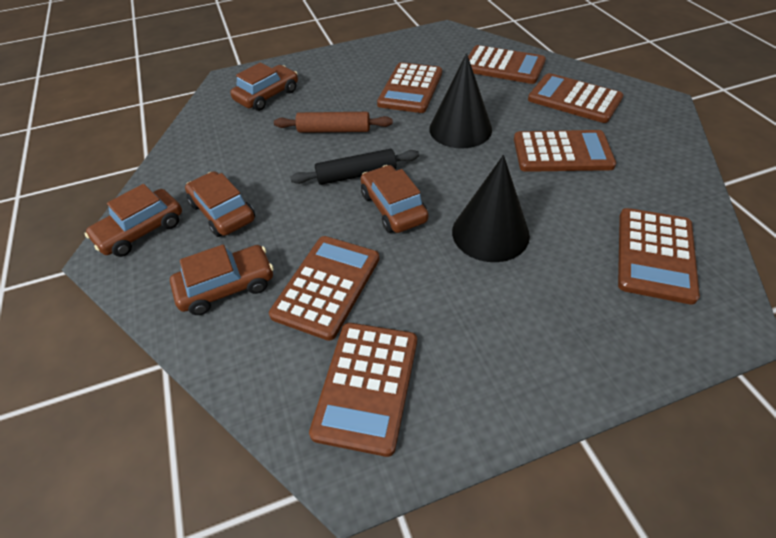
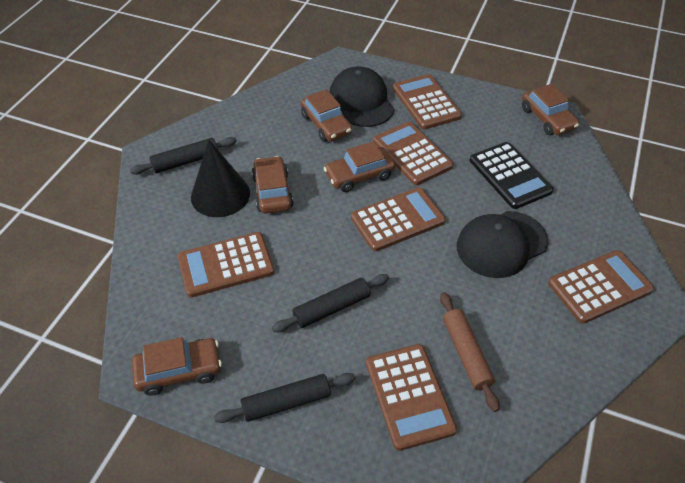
black calculator: none = 0 -> [470,142,554,209] = 1
black cap: none = 0 -> [330,66,394,127] [457,211,548,278] = 2
black cone: [429,53,492,148] [452,155,530,262] = 2 -> [191,140,250,217] = 1
black rolling pin: [290,149,419,185] = 1 -> [130,137,237,174] [214,373,355,423] [272,274,389,332] = 3
brown calculator: [269,236,379,341] [309,323,417,457] [377,62,442,113] [468,45,546,84] [514,130,616,172] [528,73,623,123] [618,208,700,305] = 7 -> [178,232,274,297] [351,187,445,251] [366,344,457,451] [373,122,453,185] [393,74,462,129] [548,250,654,324] = 6

